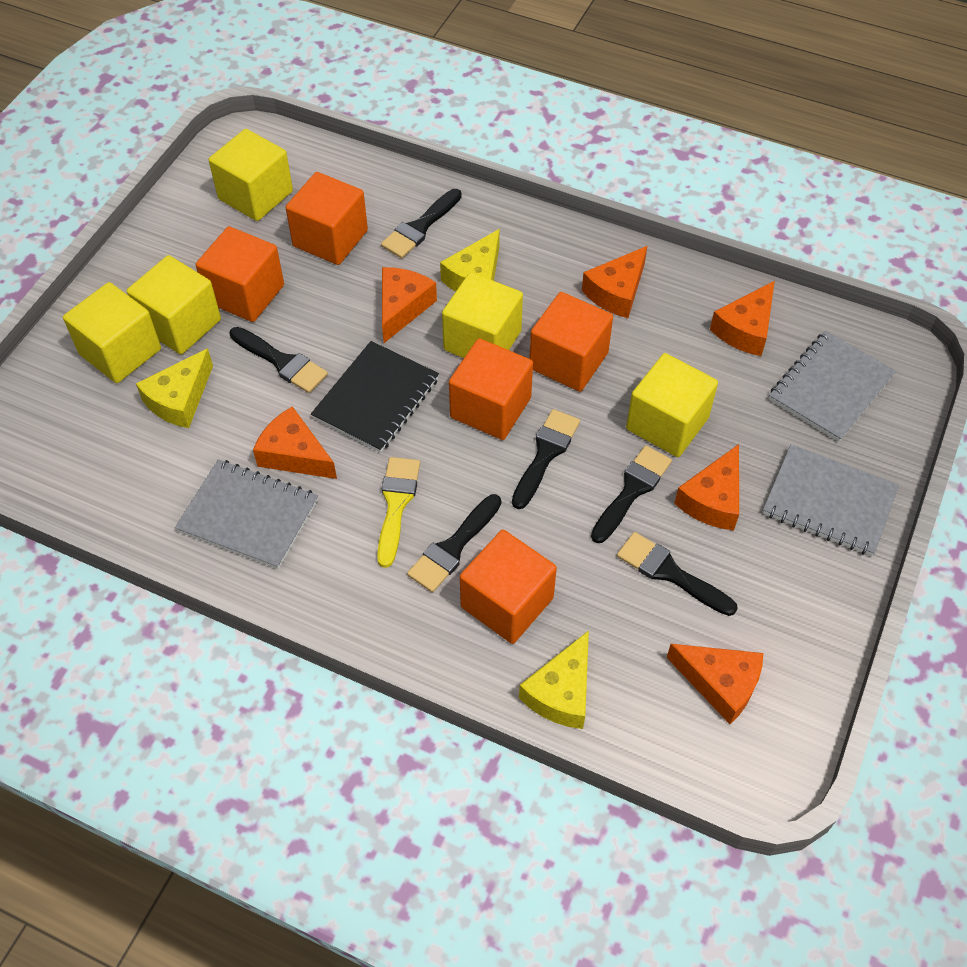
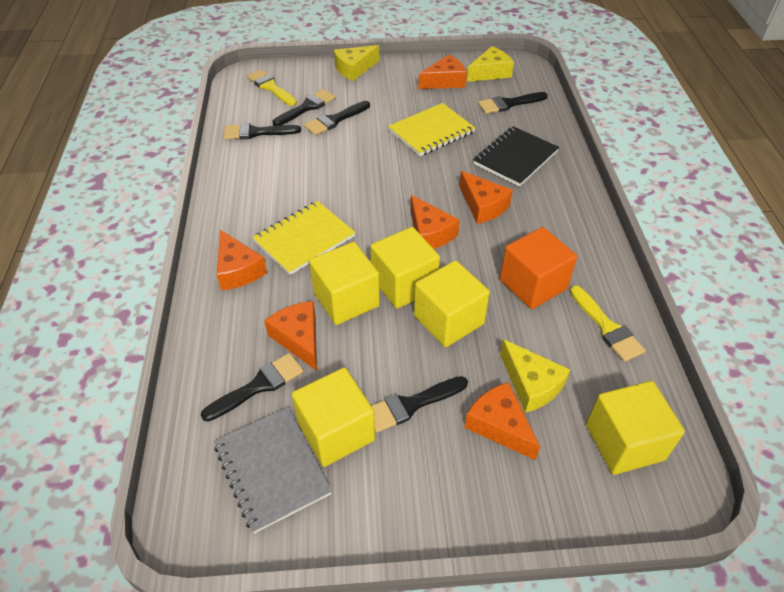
grey notebook: [175,459,318,569] [763,444,899,556] [769,331,896,442] = 3 -> [214,407,332,534] = 1
orange cube: [196,226,284,322] [286,172,368,265] [449,338,533,440] [460,530,557,644] [529,292,613,392] = 5 -> [500,227,577,309] = 1
yellow brush: [377,457,420,568] = 1 -> [247,69,297,106] [570,285,646,362] = 2
yellow notebook: none = 0 -> [252,201,355,275] [388,103,475,156] = 2

